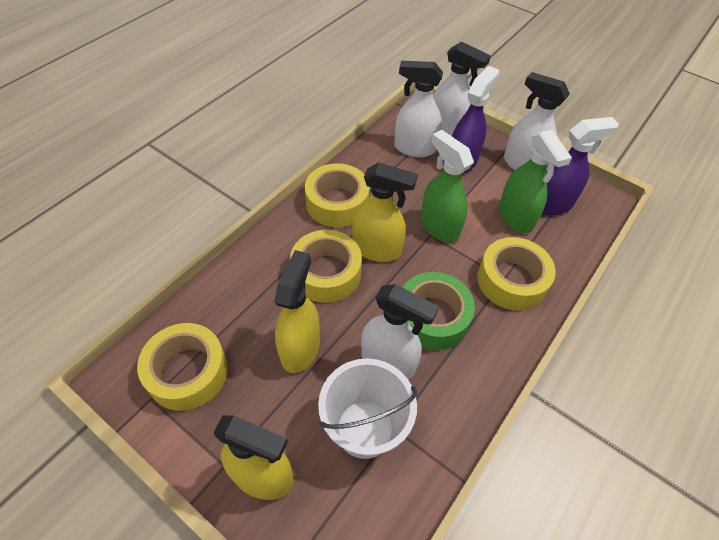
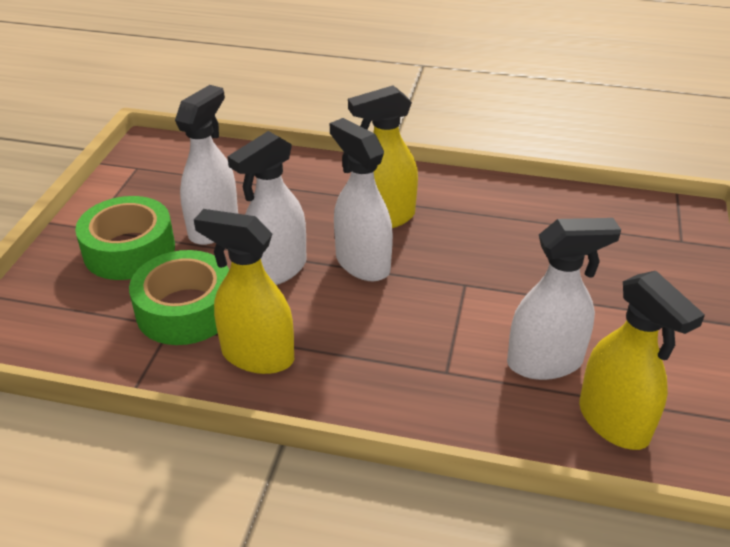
green spray bottle: [421,130,474,243] [498,130,572,234] = 2 -> none = 0
green tape: [403,272,475,351] = 1 -> [75,196,175,280] [129,250,229,345] = 2
purple spray bottle: [452,66,499,174] [541,117,619,216] = 2 -> none = 0
white bucket: [318,358,417,459] = 1 -> none = 0
yellow tape: [137,323,228,411] [290,230,362,303] [305,163,370,227] [477,237,556,311] = 4 -> none = 0

